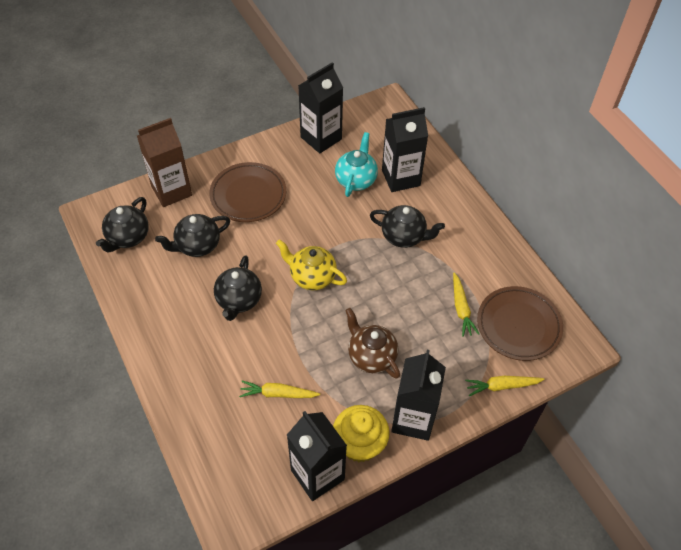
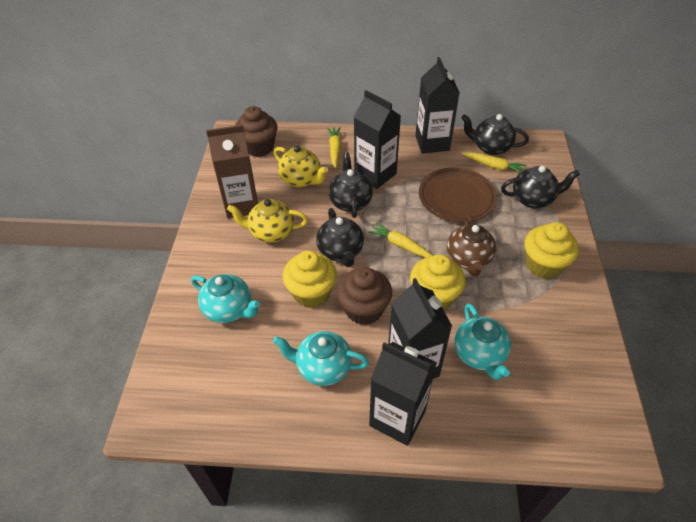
brown cupcake: none = 0 -> [235,106,277,157] [336,267,392,325] = 2
brown plate: [209,162,286,222] [477,286,563,361] = 2 -> [419,167,497,223] = 1
turquoise teapot: [335,132,378,197] = 1 -> [191,274,260,323] [273,331,369,386] [454,303,511,380] = 3
yellow cupcake: [333,405,390,462] = 1 -> [282,251,337,308] [410,254,466,310] [525,222,579,279] = 3
yellow teapot: [276,239,347,290] = 1 -> [227,199,308,243] [274,146,328,187] = 2

